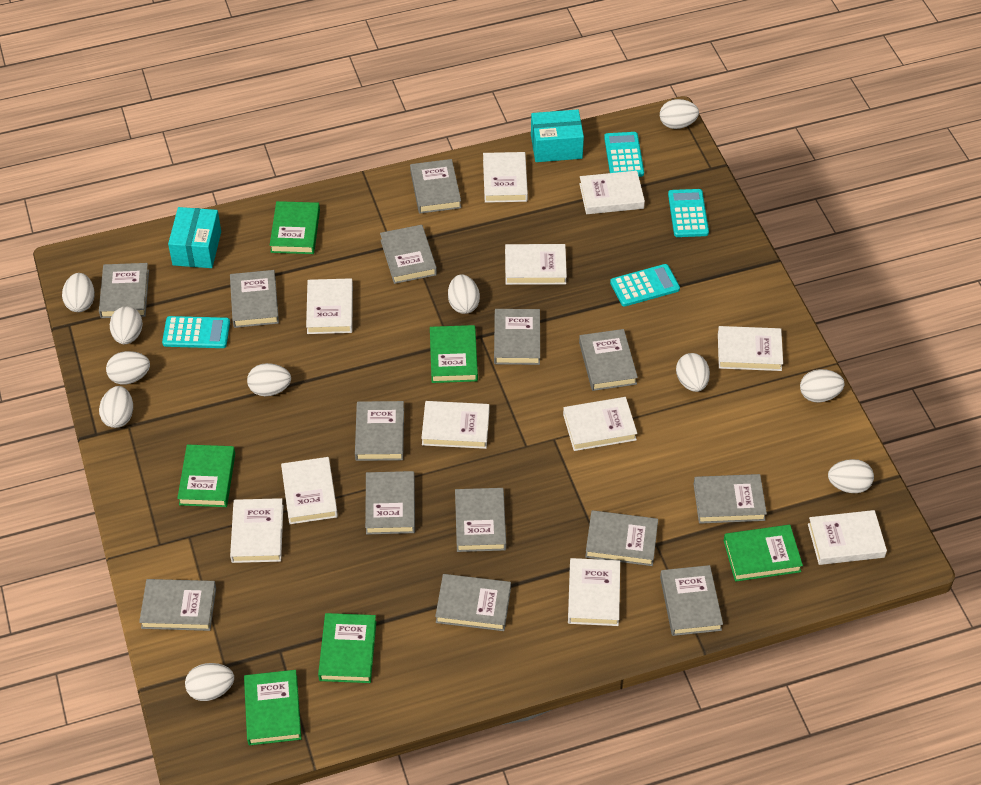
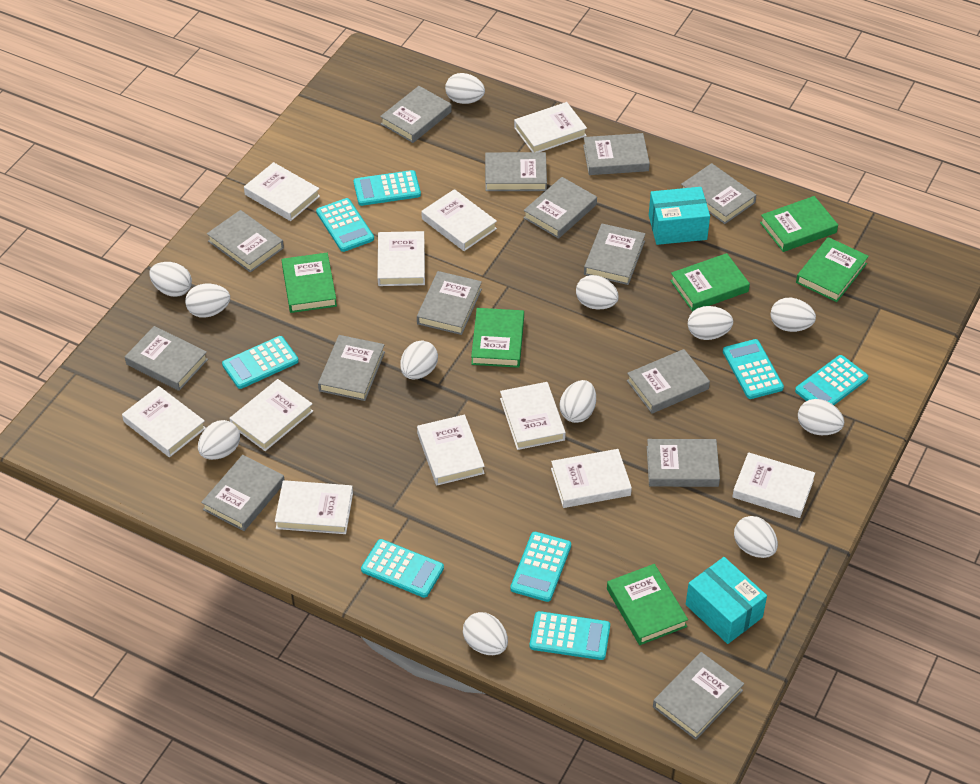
turquoise calculator: [162,316,230,348] [604,132,644,177] [610,264,680,306] [668,189,709,237] = 4 -> [222,336,299,389] [316,198,374,252] [354,170,421,206] [361,539,444,598] [510,532,571,602] [530,611,610,660] [723,339,784,399] [795,355,868,405] = 8
white egg: [62,273,95,312] [99,386,133,428] [106,351,150,385] [110,306,143,344] [185,663,234,701] [247,363,291,396] [448,274,480,314] [660,99,699,129] [676,353,710,392] [800,369,844,403] [828,459,874,493] = 11 -> [149,262,192,297] [185,284,230,318] [198,420,240,460] [400,341,438,380] [445,73,485,104] [463,612,508,655] [560,380,596,423] [576,275,619,309] [688,306,733,340] [734,516,778,558] [771,298,816,332] [798,399,844,435] = 12

